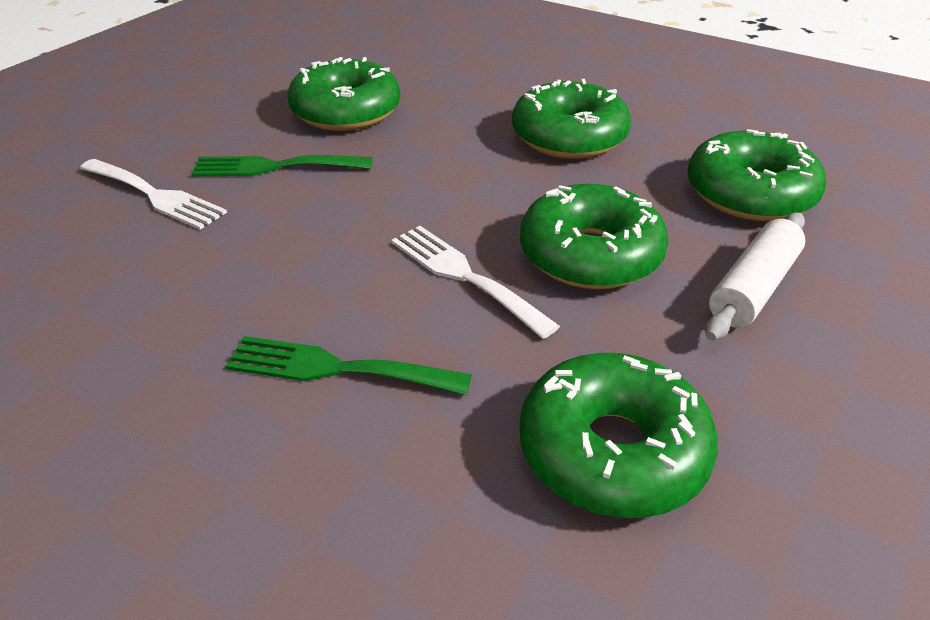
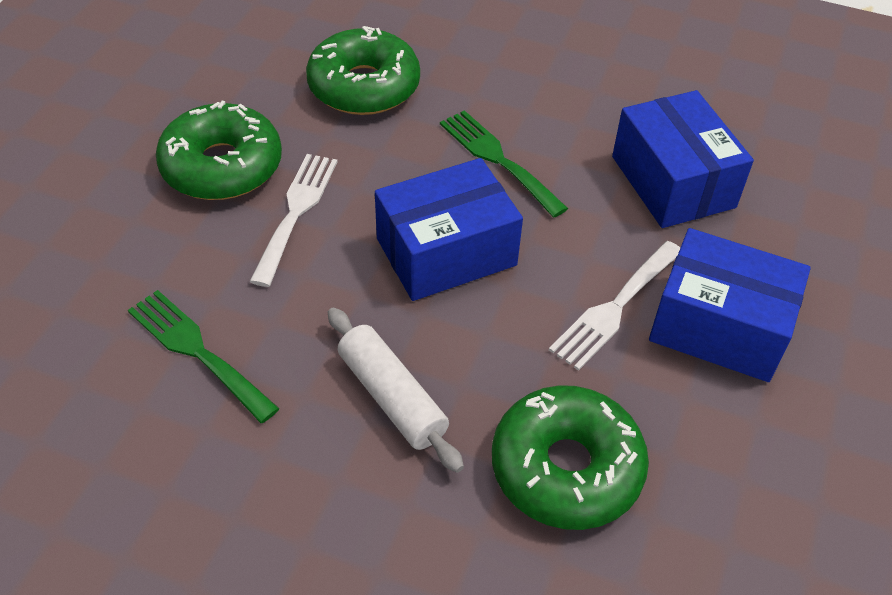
blue box: none = 0 -> [375,158,523,301] [612,90,754,228] [649,228,811,382] = 3
green donut: [287,57,400,131] [512,79,631,159] [520,184,668,289] [520,353,718,518] [688,129,827,221] = 5 -> [156,101,282,200] [306,26,420,115] [492,385,649,530] = 3

